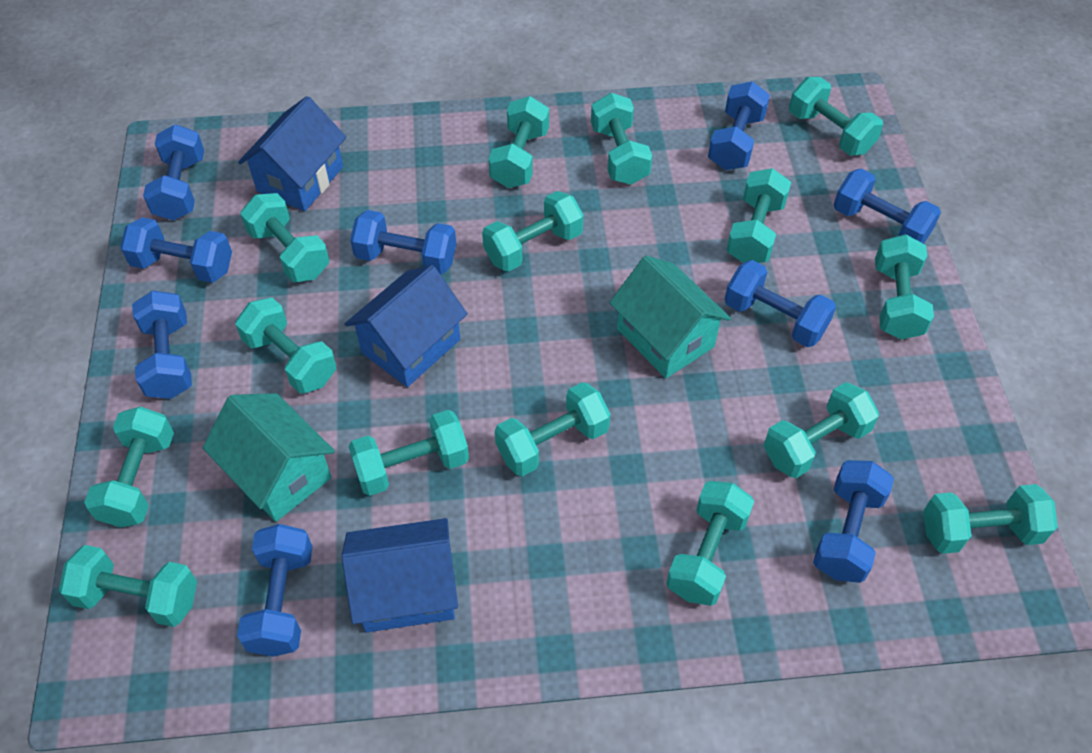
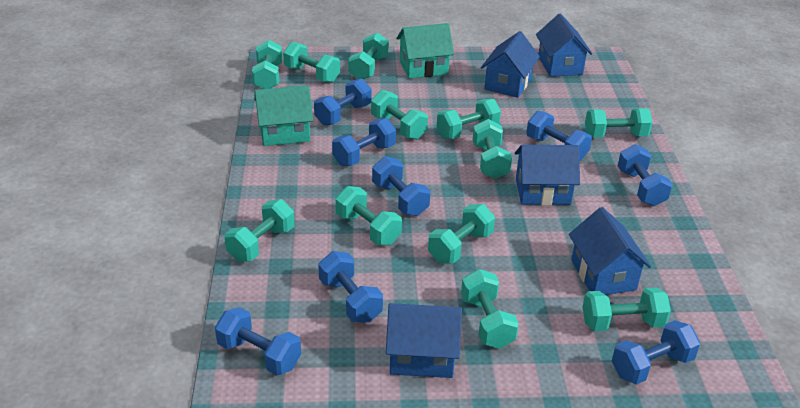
blue dumbbell: [120,217,232,283] [132,291,192,399] [143,124,204,221] [237,524,313,657] [350,210,456,275] [708,81,770,170] [724,260,836,347] [813,460,894,583] [834,168,941,244] = 9 -> [215,307,301,375] [314,78,372,126] [318,251,383,323] [332,118,396,166] [372,156,430,216] [526,111,592,160] [612,320,700,385] [618,144,673,206] = 8
blue house: [238,96,346,211] [342,518,458,632] [345,265,468,387] = 3 -> [386,303,462,378] [481,31,540,98] [515,145,580,206] [536,14,592,77] [569,207,651,295] = 5
turquoise dumbbell: [59,545,197,627] [84,406,174,527] [235,298,336,394] [240,193,330,282] [348,410,469,496] [482,191,584,272] [488,96,549,188] [495,382,610,476] [591,93,652,185] [666,481,754,606] [727,168,791,263] [764,382,879,478] [789,77,883,156] [875,234,934,340] [923,484,1058,554] = 15 -> [225,199,295,262] [252,40,282,89] [283,42,340,83] [336,186,402,245] [348,33,389,79] [371,90,428,140] [428,204,495,264] [437,99,501,139] [461,269,519,349] [473,119,512,179] [583,288,671,331] [585,108,653,137] = 12

